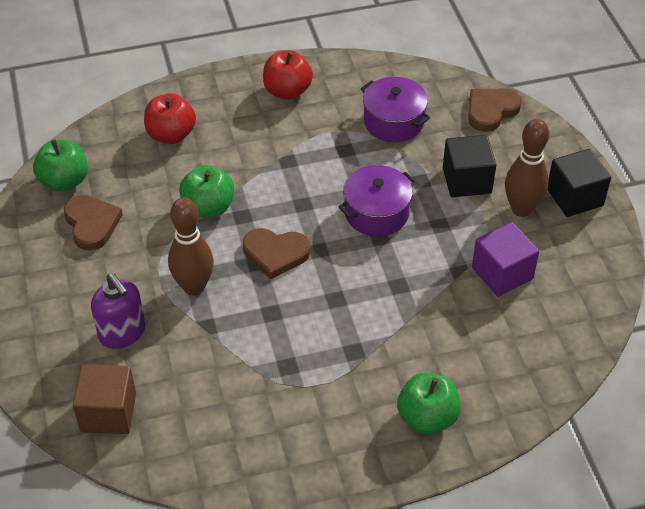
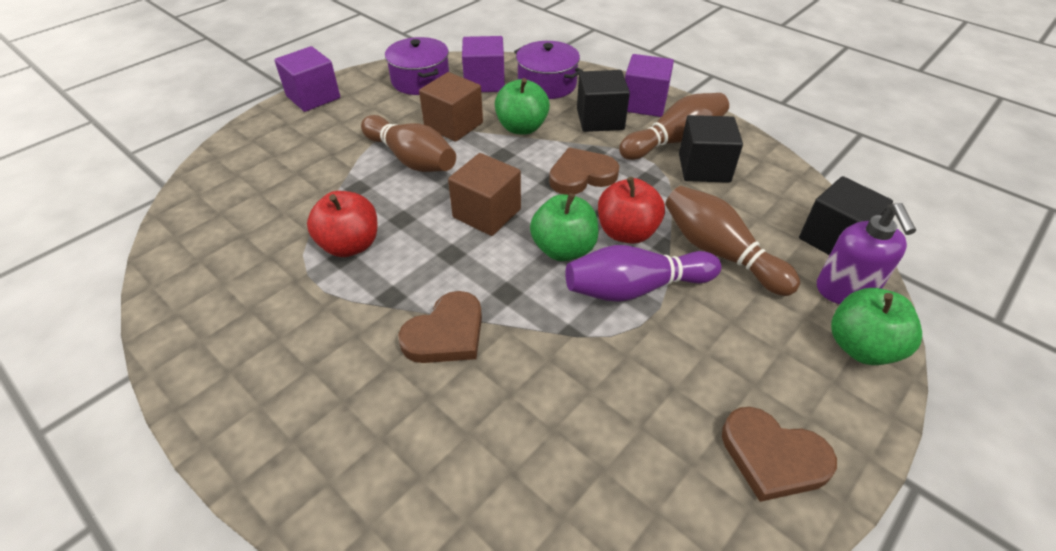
black cube: [443,135,496,197] [548,149,611,217] = 2 -> [577,70,630,132] [679,115,743,183] [799,176,893,255] = 3
brown bowling pin: [168,197,214,295] [505,119,549,217] = 2 -> [361,115,456,172] [619,93,729,160] [665,186,800,296] = 3
brown cube: [73,364,136,434] = 1 -> [419,72,483,142] [448,153,521,236] = 2
purple bowling pin: none = 0 -> [565,245,721,302] = 1
purple cube: [472,222,539,297] = 1 -> [274,46,340,112] [462,36,505,92] [625,54,674,117] = 3

